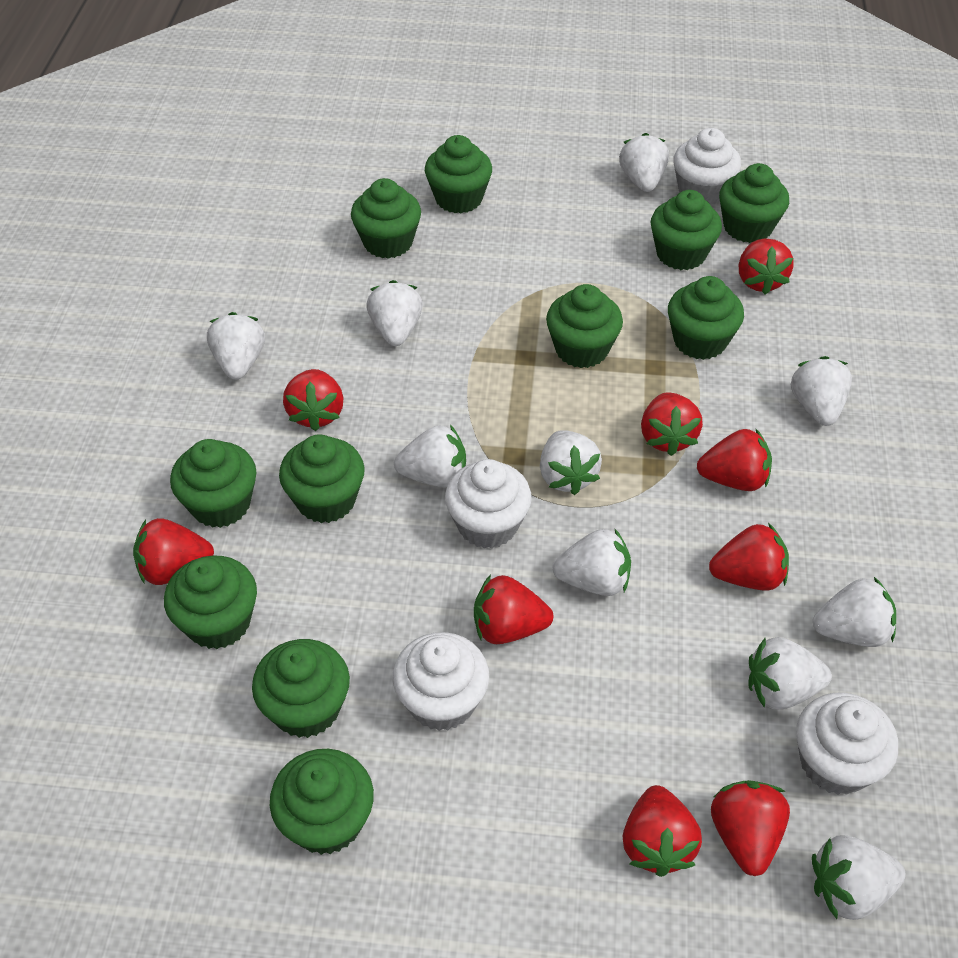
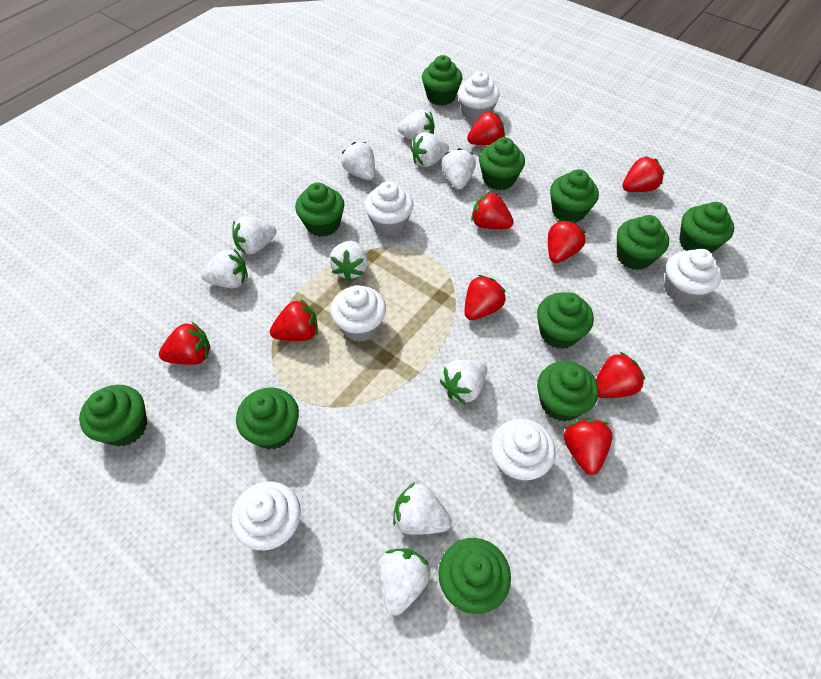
white cupcake: [393,632,489,731] [445,459,532,549] [673,128,741,205] [796,693,898,795] = 4 -> [231,482,301,550] [331,285,386,342] [365,181,414,236] [458,71,500,122] [491,419,556,483] [664,249,722,304] = 6

